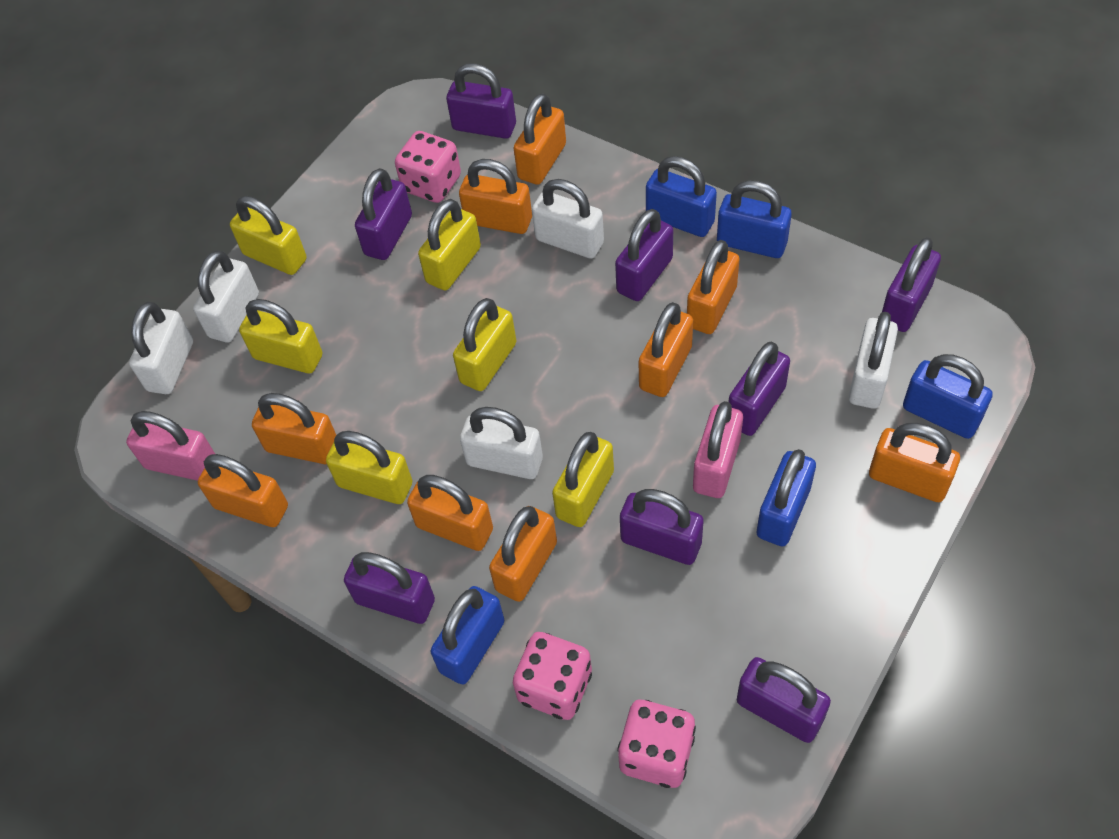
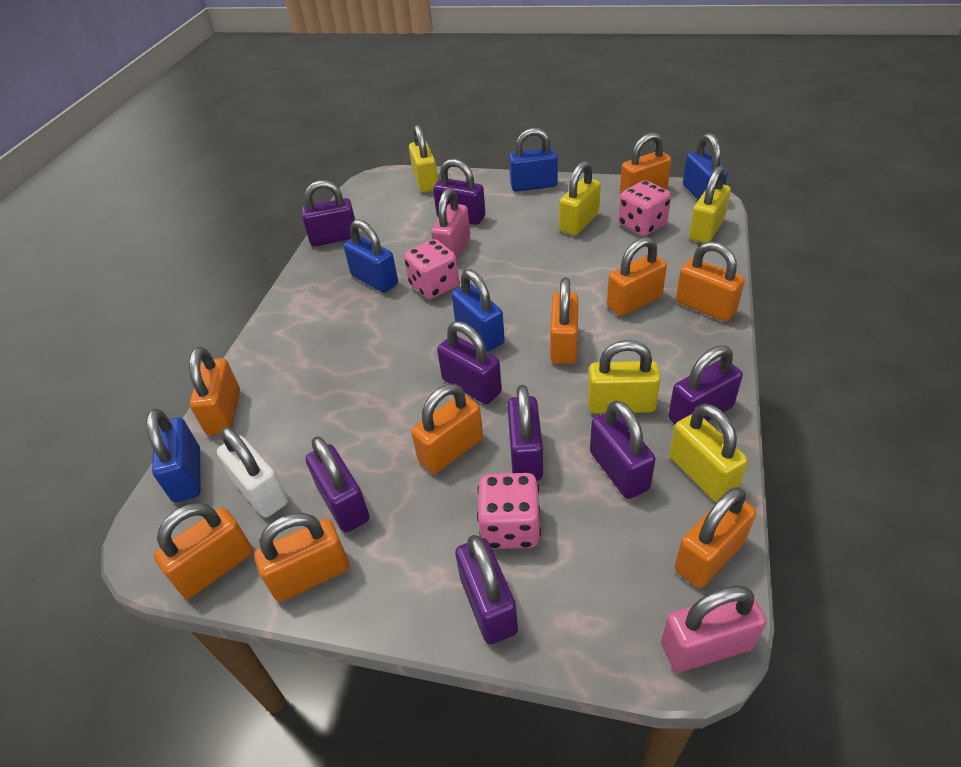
white padlock: [129,302,193,394] [193,250,259,342] [460,407,543,479] [532,179,604,259] [849,312,898,409] = 5 -> [217,427,288,518] = 1
yellow padlock: [230,196,307,275] [239,299,322,373] [326,431,412,504] [418,199,481,290] [453,298,516,391] [552,432,614,527] = 6 -> [409,124,438,193] [559,161,601,236] [587,340,661,414] [669,403,748,502] [689,166,731,243] = 5

